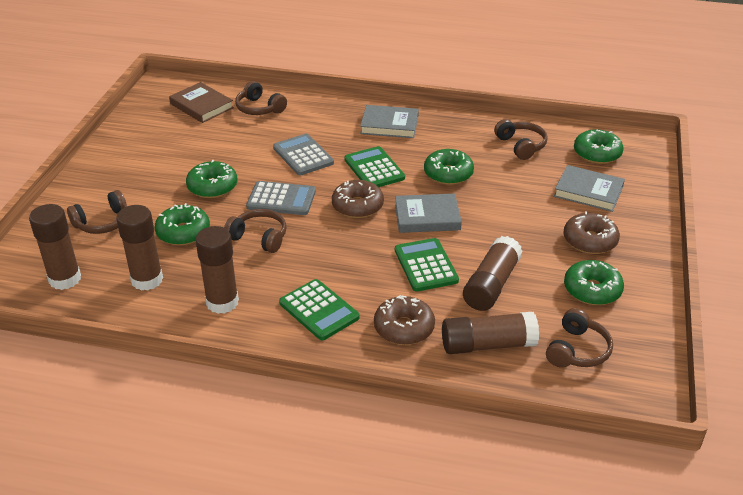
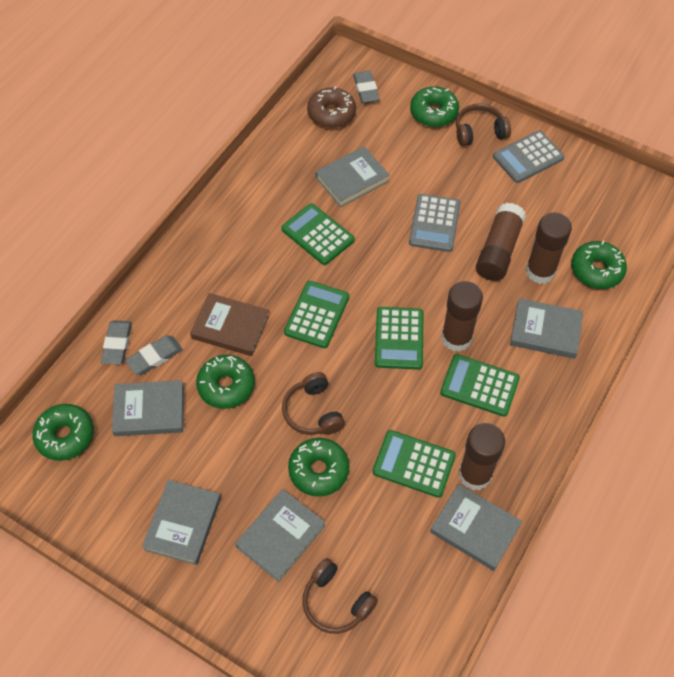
brown donut: [332,180,384,218] [374,295,435,345] [563,211,620,254] = 3 -> [307,86,356,128] = 1
brown glue stick: [29,204,81,290] [116,205,163,291] [195,226,239,314] [442,312,539,354] [463,236,523,311] = 5 -> [441,281,483,352] [459,423,505,490] [476,203,526,281] [526,212,572,284] = 4
brown headphones: [67,190,127,234] [224,209,287,253] [235,81,287,115] [494,119,548,160] [546,308,613,368] = 5 -> [282,372,345,435] [302,558,378,634] [456,103,511,146] = 3
green calculator: [279,279,360,340] [344,146,405,187] [395,238,459,292] = 3 -> [281,203,355,265] [284,281,349,348] [373,430,456,498] [375,307,423,370] [440,354,520,417] = 5
grey book: [360,105,419,138] [395,193,462,233] [554,165,625,212] = 3 -> [112,380,184,436] [142,480,221,565] [235,489,325,582] [315,146,390,207] [430,484,522,571] [510,298,583,359] = 6
grey eraser: none = 0 -> [101,320,132,365] [125,335,183,375] [353,71,380,103] = 3

